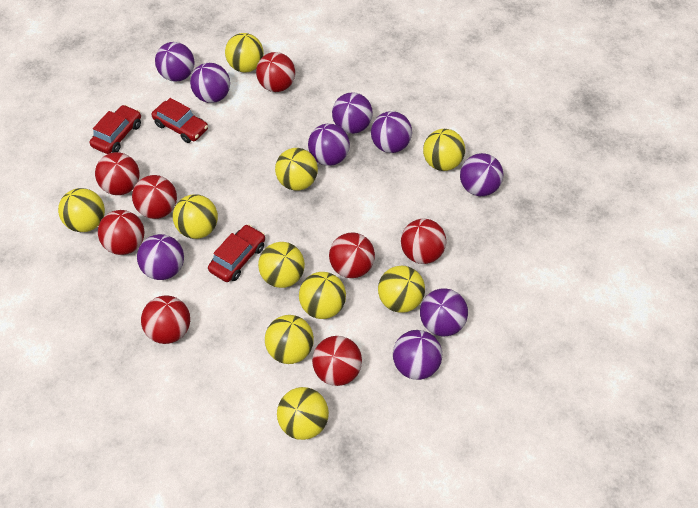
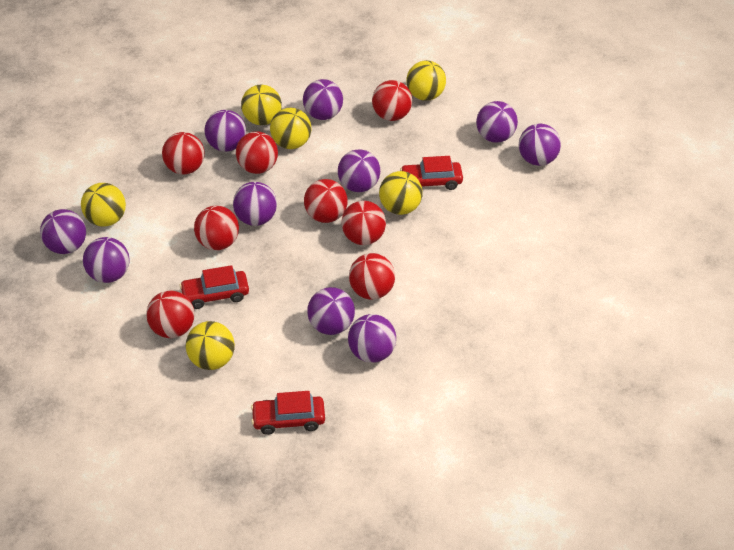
purple ball: [137,234,184,280] [155,42,194,82] [190,63,230,103] [308,123,350,166] [332,92,373,134] [371,111,412,153] [393,330,442,380] [420,288,468,336] [460,153,503,196] = 9 -> [40,209,86,254] [83,237,129,283] [204,110,246,152] [233,182,277,226] [303,79,343,120] [307,287,355,335] [338,149,380,192] [348,314,396,363] [476,101,518,143] [519,124,561,166] = 10
yellow ball: [58,188,105,232] [173,194,218,239] [225,33,264,72] [258,242,305,288] [265,315,314,364] [275,148,318,191] [277,387,329,440] [299,272,346,319] [378,266,425,313] [423,129,465,171] = 10 -> [81,183,126,227] [185,321,235,370] [241,85,282,125] [270,108,311,149] [379,171,423,215] [406,60,446,101] = 6

